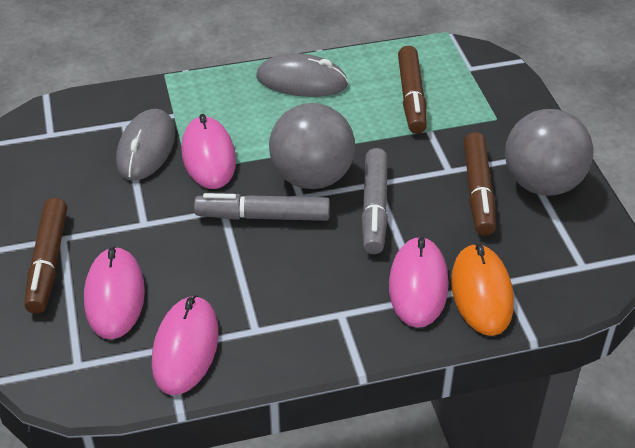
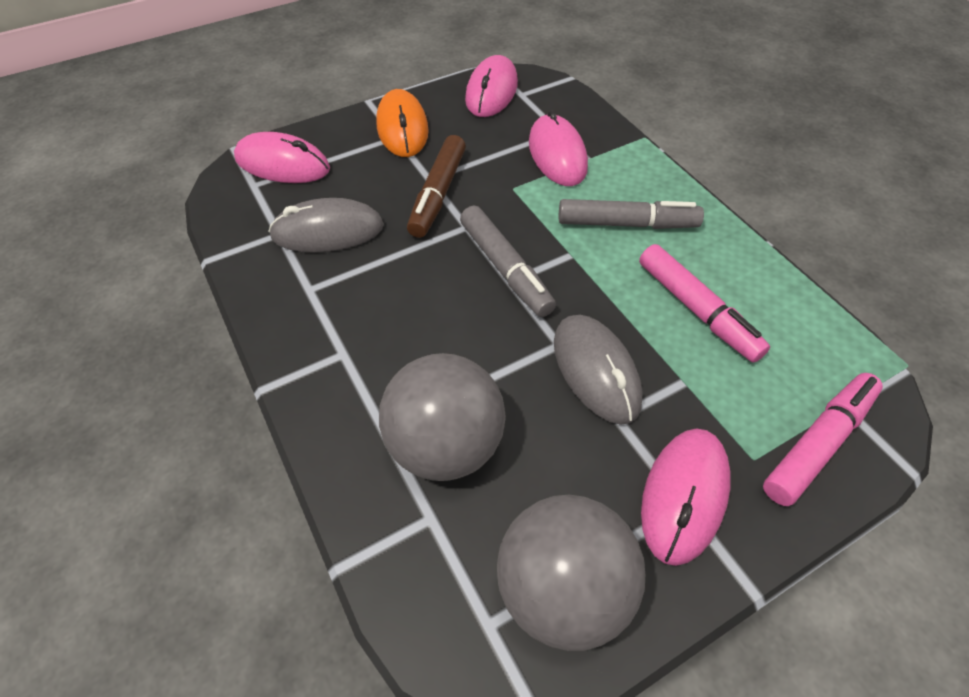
brown marker: [24,198,67,314] [398,46,427,134] [464,132,496,236] = 3 -> [407,135,466,238] = 1
pink marker: none = 0 -> [639,244,770,363] [763,373,883,506] = 2

